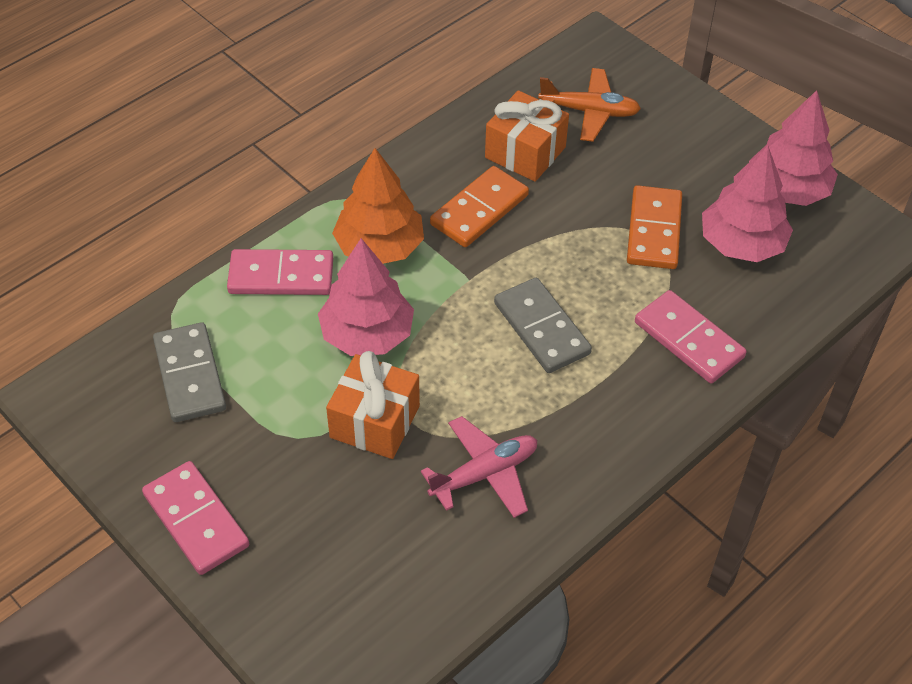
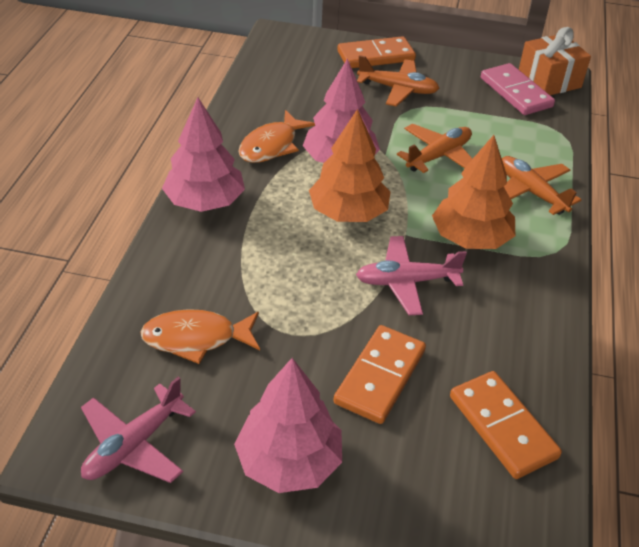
grey domino: [153,322,226,422] [494,278,592,373] = 2 -> none = 0
orange domino: [430,166,529,247] [627,185,682,269] = 2 -> [333,325,426,424] [337,36,416,68] [450,371,562,479] = 3
orange fish: none = 0 -> [140,309,260,364] [238,110,315,163] = 2
orange gift: [326,351,420,459] [485,90,569,182] = 2 -> [519,27,591,95] = 1
orange plane: [538,68,641,142] = 1 -> [357,55,439,107] [397,124,473,173] [502,156,581,215] = 3
orange tree: [332,148,424,264] = 1 -> [309,109,391,222] [432,135,515,249] = 2
pink domino: [142,461,249,575] [227,249,333,295] [635,290,746,383] = 3 -> [481,63,555,115] = 1
pink plane: [421,416,537,518] = 1 -> [81,377,196,483] [356,236,467,315] = 2

